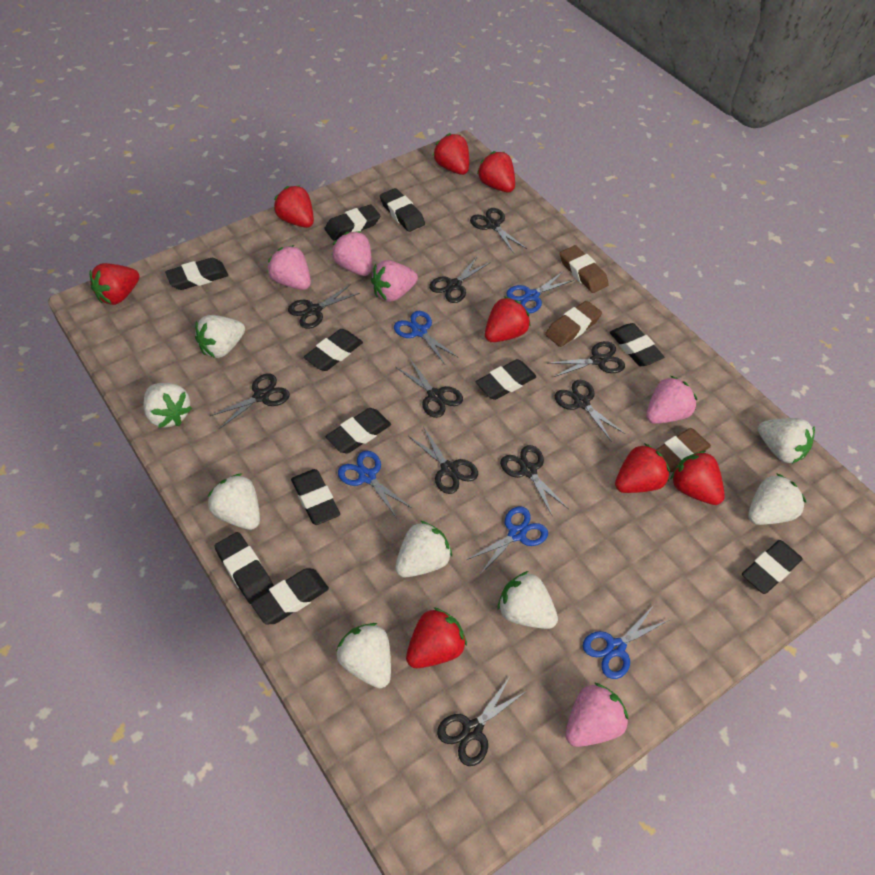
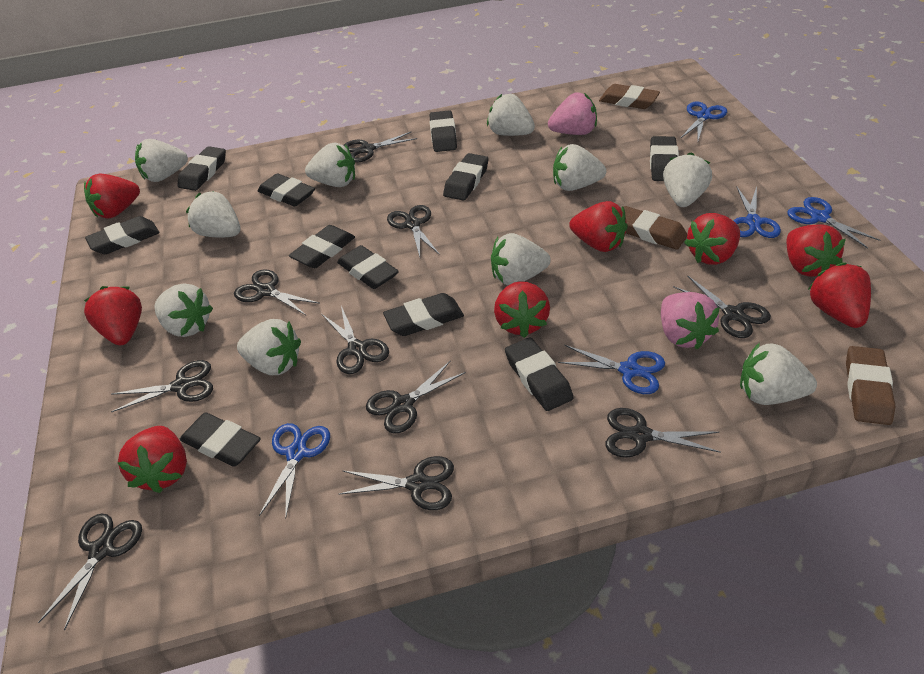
pink strawberry: [267,245,311,290] [332,231,372,276] [371,260,418,302] [565,682,628,747] [646,376,697,424] = 5 -> [548,93,597,135] [661,292,720,349] = 2
white strawberry: [144,383,192,428] [195,315,245,358] [208,474,260,530] [336,623,391,688] [395,521,452,577] [497,571,558,629] [748,473,806,525] [758,418,815,464] = 8 -> [135,139,188,182] [154,283,213,337] [186,191,241,238] [237,319,301,375] [305,142,355,187] [487,94,535,136] [491,233,551,285] [553,144,606,191] [663,152,712,207] [740,343,817,405] = 10

